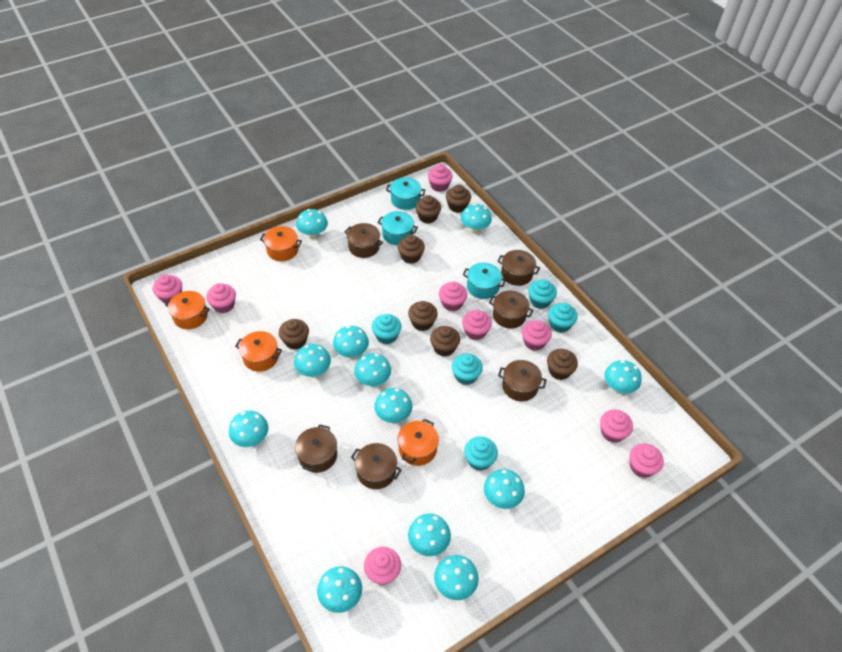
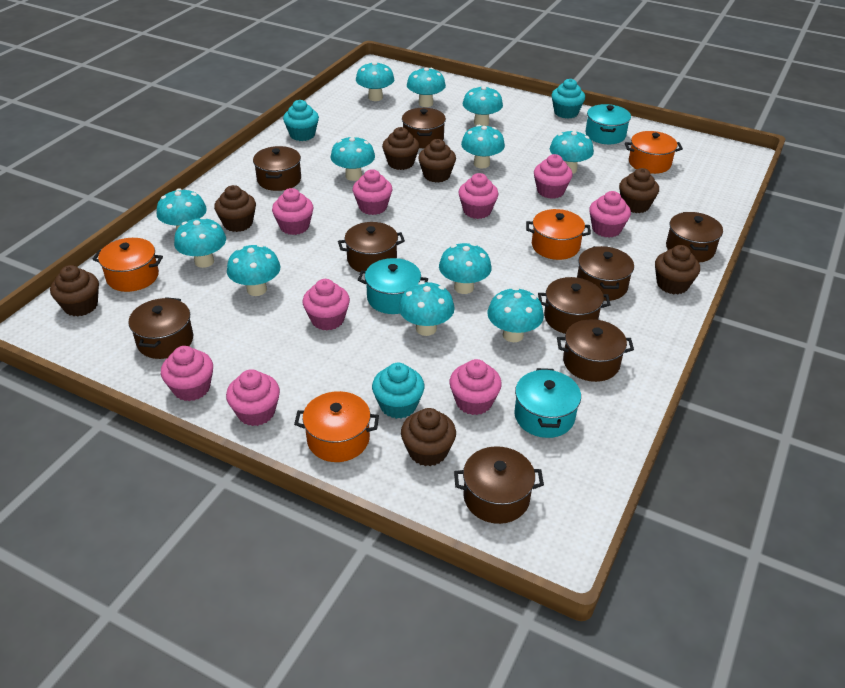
brown pot: [295,424,337,473] [344,223,383,258] [351,443,401,489] [489,291,533,329] [497,250,540,286] [498,360,547,401] = 6 -> [128,297,193,359] [253,146,301,191] [338,222,405,272] [402,108,446,148] [454,446,544,524] [538,277,611,334] [557,319,634,382] [577,246,634,301] [666,212,723,263] = 9
turquoise cupcake: [372,314,402,344] [452,354,483,385] [464,436,498,471] [528,279,557,309] [548,303,578,333] = 5 -> [283,100,319,141] [372,363,424,419] [551,79,585,119] = 3

